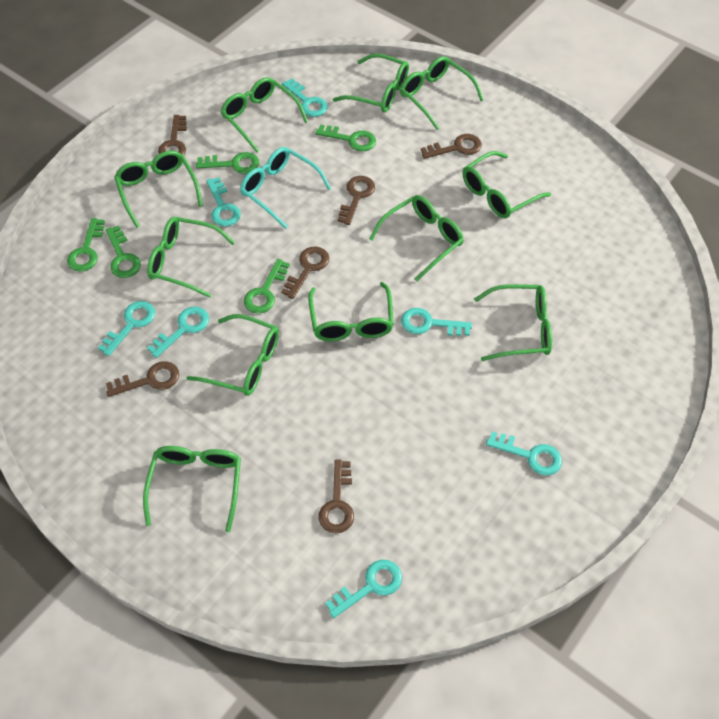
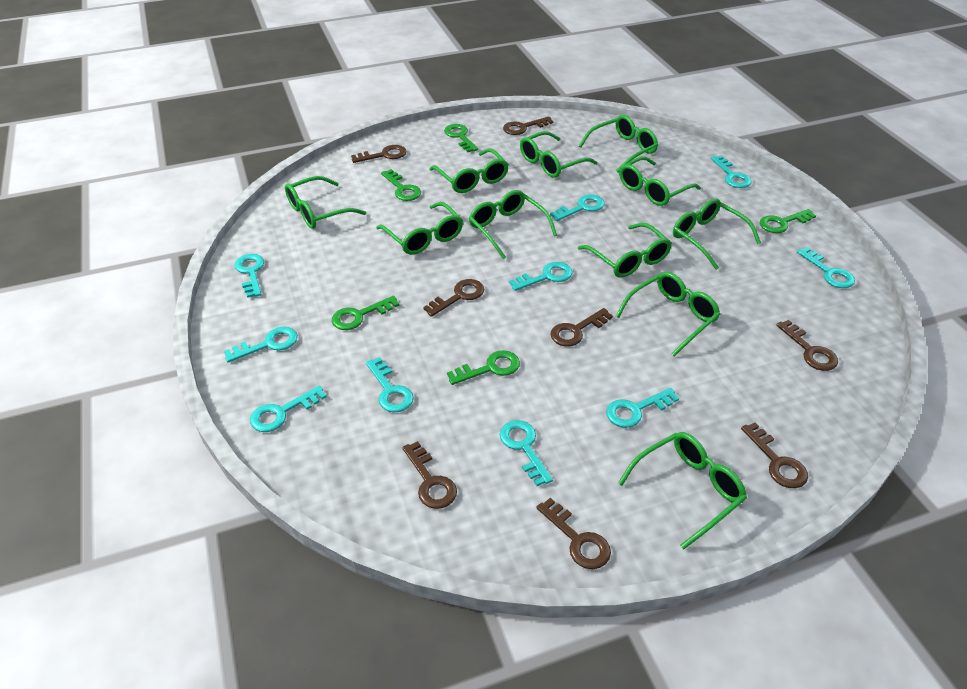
brown key: [106,361,179,397] [158,115,187,155] [281,246,329,299] [319,460,354,533] [338,176,375,225] [421,134,482,159] = 6 -> [351,145,407,163] [402,441,457,509] [423,279,484,317] [503,116,553,135] [536,498,611,569] [550,308,613,346] [741,422,808,488] [776,320,838,371] = 8
turquoise glasses: [240,147,331,229] = 1 -> none = 0
turquoise key: [98,301,155,356] [147,306,209,358] [206,177,241,227] [282,78,328,117] [325,560,402,618] [401,308,472,336] [486,431,562,475] = 7 -> [224,327,298,363] [234,254,264,298] [250,386,327,432] [366,357,414,412] [500,420,553,486] [509,262,572,291] [550,194,605,221] [606,388,679,428] [711,155,752,188] [797,247,855,288] = 10

